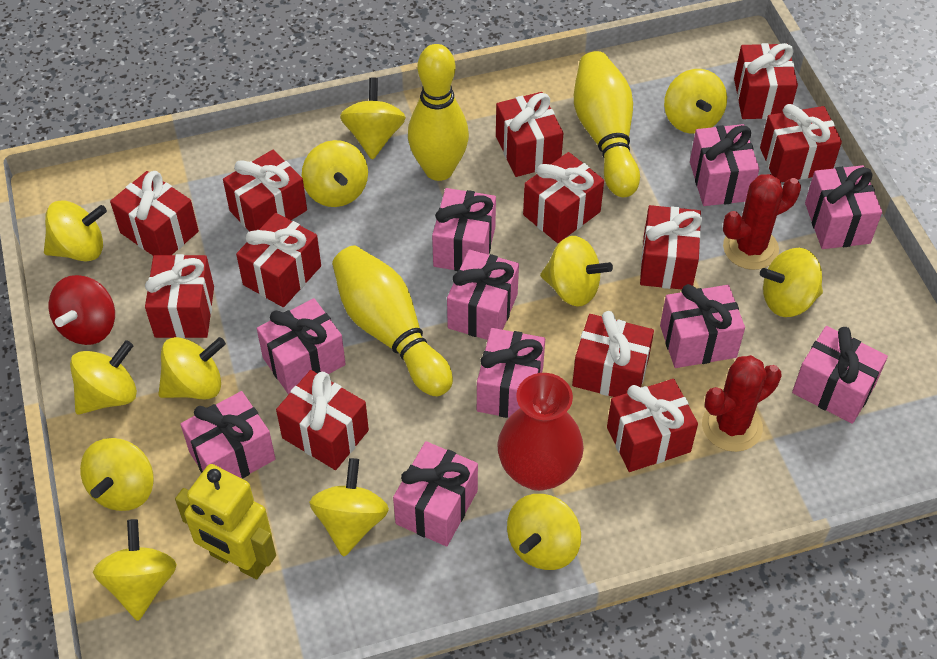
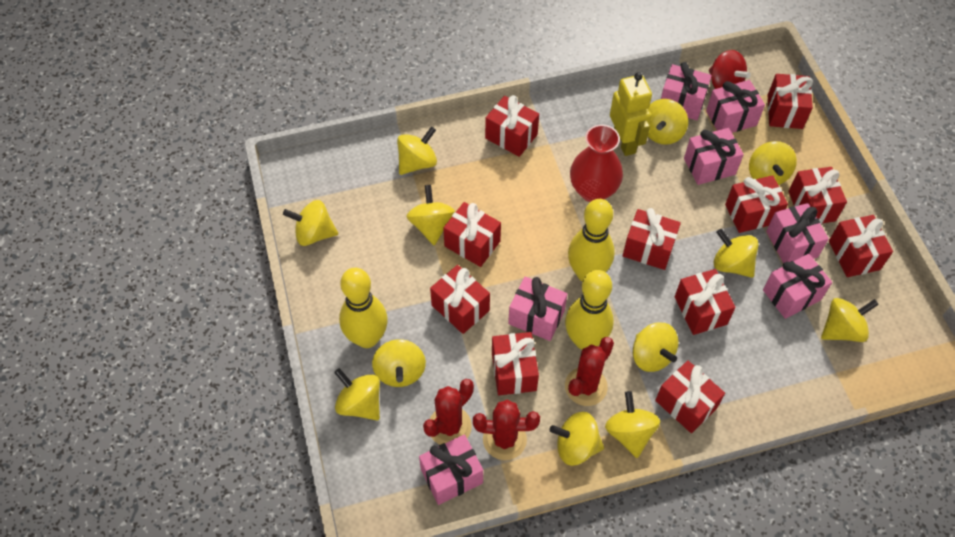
pink gift: [180,391,276,478] [257,298,346,395] [393,441,478,546] [432,188,496,271] [447,249,519,340] [477,328,545,418] [660,284,745,368] [690,124,759,206] [792,326,888,424] [805,165,882,249] = 10 -> [419,434,483,505] [508,277,567,341] [661,62,712,120] [684,128,744,185] [706,80,765,133] [763,254,832,319] [766,203,829,264] = 7
red cactus: [702,355,781,452] [723,174,801,270] = 2 -> [423,379,474,445] [473,400,540,460] [565,337,614,406] = 3
red gift: [110,171,199,256] [145,254,214,338] [223,150,307,232] [236,213,321,307] [276,370,369,470] [496,92,563,177] [523,152,604,243] [572,311,654,397] [607,379,698,472] [640,205,702,290] [734,43,798,119] [760,104,842,182] = 12 -> [430,265,490,334] [443,202,501,267] [485,95,539,157] [492,332,539,395] [623,208,681,270] [655,361,725,433] [675,269,736,335] [725,175,788,233] [768,74,813,129] [788,167,847,224] [829,215,893,277] = 11

